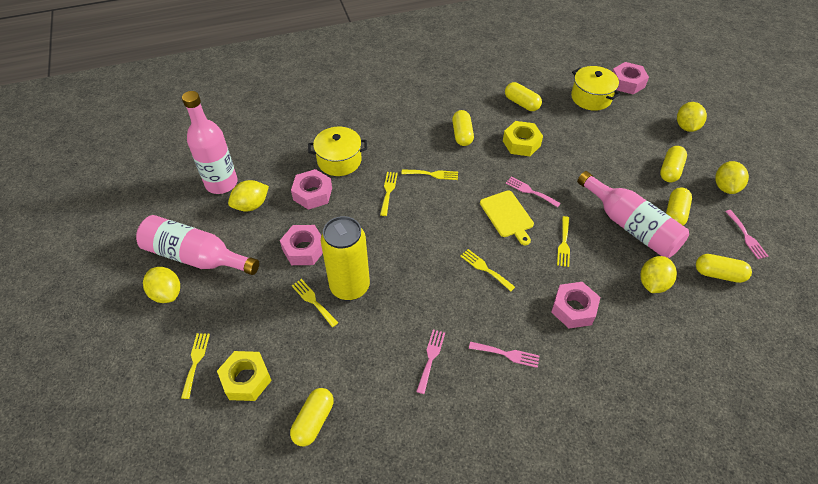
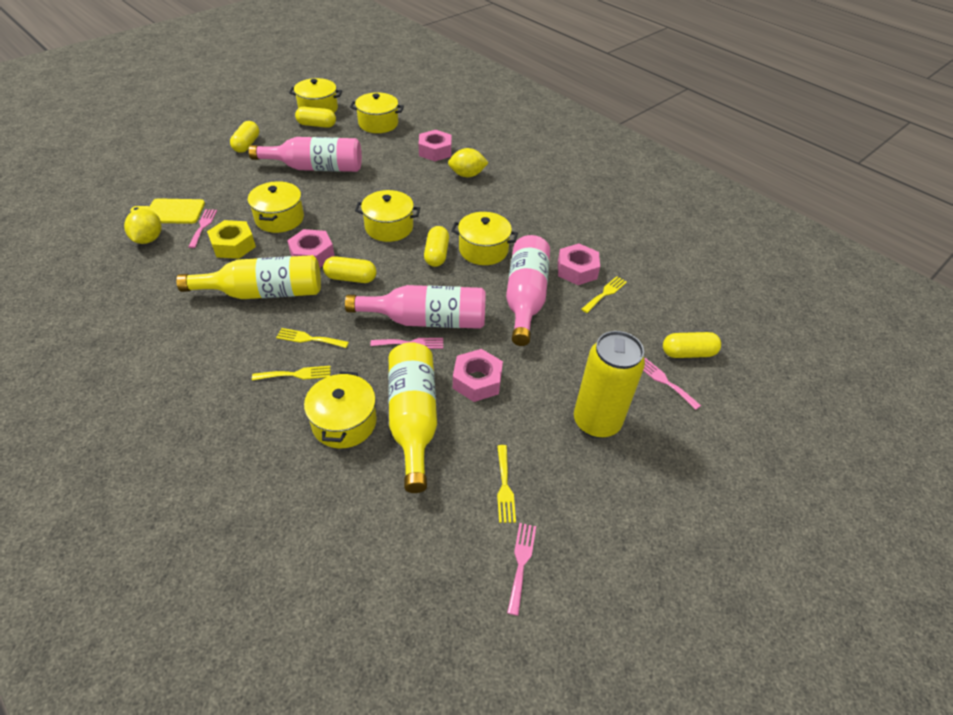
yellow bottle: none = 0 -> [176,255,321,299] [388,342,437,493] = 2
yellow capsule: [290,388,334,446] [452,110,474,146] [505,82,542,111] [660,146,687,182] [666,188,692,226] [696,254,752,283] = 6 -> [230,121,259,153] [295,107,336,128] [323,256,376,283] [424,226,449,267] [663,332,721,358] = 5
yellow fork: [181,333,210,399] [292,279,338,327] [380,172,398,216] [401,169,458,180] [460,249,515,291] [557,216,570,267] = 6 -> [252,366,331,380] [276,328,349,348] [497,445,516,523] [581,276,627,313] = 4
yellow lemon: [143,267,180,303] [228,180,269,211] [641,256,677,293] [677,102,707,132] [715,161,749,194] = 5 -> [124,209,162,244] [448,148,489,177] = 2
yellow nut: [217,351,272,401] [503,121,543,156] = 2 -> [207,220,256,259] = 1
yellow pot: [308,127,367,176] [571,66,620,111] = 2 -> [248,181,304,233] [289,78,342,113] [304,371,377,448] [350,92,404,133] [355,190,420,242] [451,212,518,265] = 6

